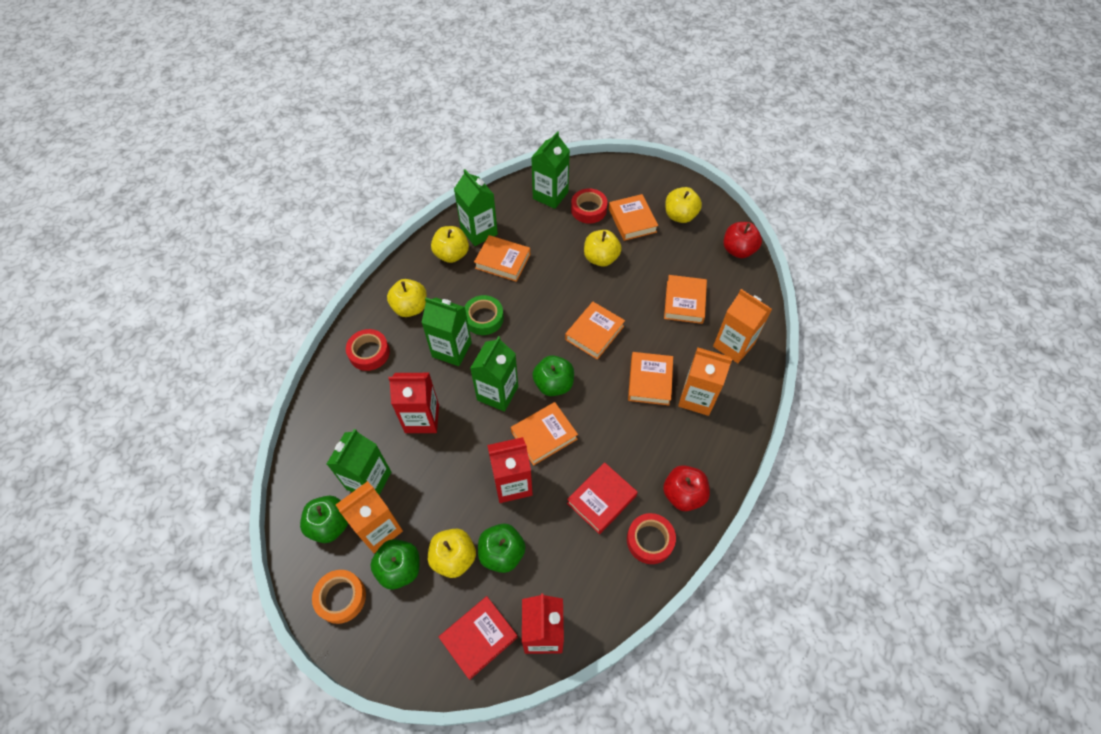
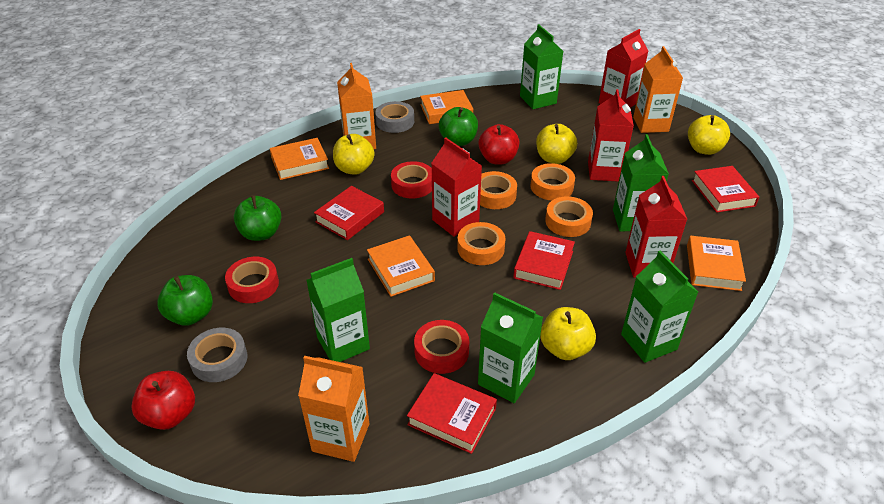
green apple: [300,496,348,543] [370,539,420,589] [478,524,526,573] [532,355,574,396] = 4 -> [157,275,213,326] [234,195,281,241] [439,107,478,146] = 3
green tape: [464,295,504,335] = 1 -> none = 0
grey tape: none = 0 -> [187,328,247,382] [375,101,414,133] = 2
orange book: [474,235,530,282] [511,402,578,466] [565,302,625,360] [609,194,658,241] [628,352,673,405] [664,275,707,324] = 6 -> [270,138,329,180] [367,235,435,297] [420,90,473,124] [687,236,746,291] = 4
orange tape: [312,570,366,624] = 1 -> [457,222,505,265] [480,171,517,209] [531,163,575,201] [545,196,593,237] = 4
red book: [439,596,518,680] [567,462,638,534] = 2 -> [314,186,384,240] [407,373,497,454] [513,231,575,290] [692,166,759,213] = 4
red carton: [388,373,439,433] [487,437,533,503] [522,594,564,654] = 3 -> [431,138,482,237] [588,89,634,182] [599,29,648,108] [625,176,687,278] = 4
yellow apple: [387,279,427,317] [428,529,476,578] [431,226,469,263] [584,230,622,267] [665,187,702,223] = 5 -> [333,134,375,175] [536,124,577,164] [540,307,596,360] [688,115,730,155] = 4

